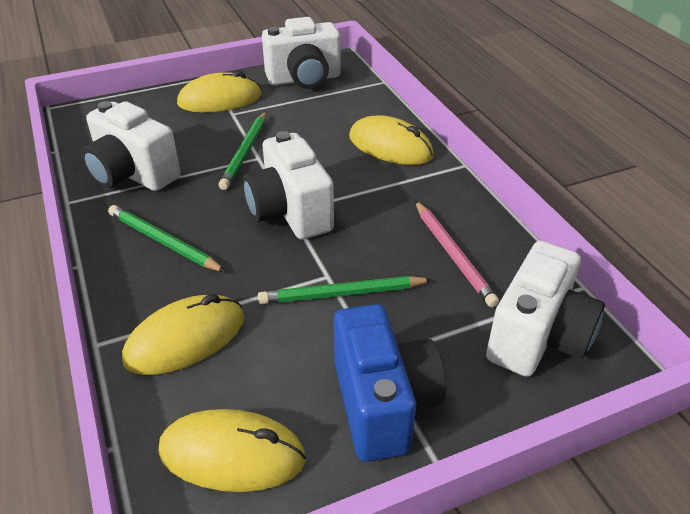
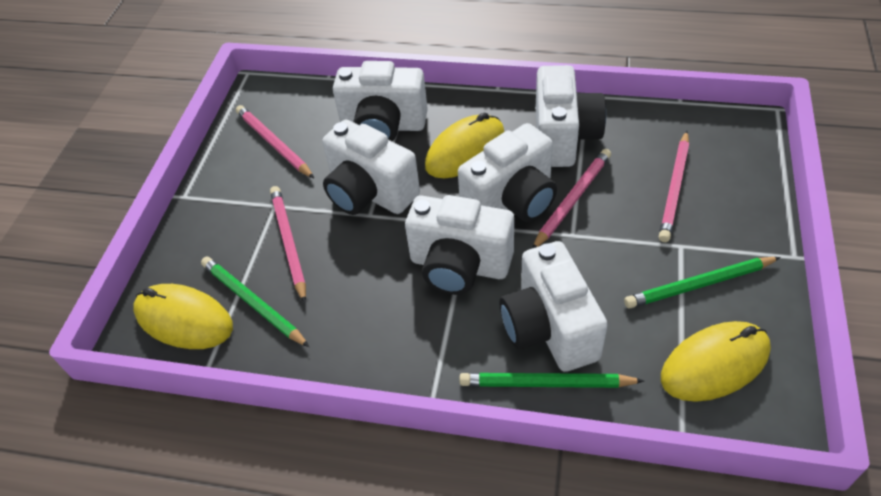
blue camera: [334,304,446,462] = 1 -> none = 0
pink pencil: [415,201,499,308] = 1 -> [236,105,314,178] [270,186,306,303] [532,149,611,248] [659,131,689,242] = 4
white camera: [81,101,181,191] [243,131,334,239] [262,17,341,89] [486,241,605,377] = 4 -> [322,119,420,215] [333,61,428,141] [405,195,514,295] [458,123,557,222] [500,241,608,372] [536,65,606,167] = 6
yellow mouse: [122,294,244,375] [158,409,306,492] [177,71,262,112] [349,115,434,165] = 4 -> [133,284,233,349] [425,112,504,178] [661,321,771,402] = 3

